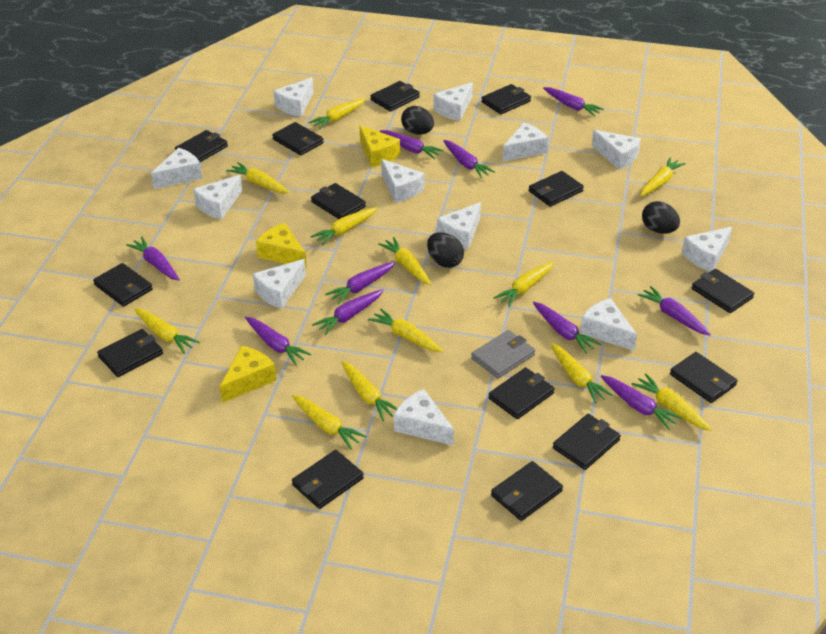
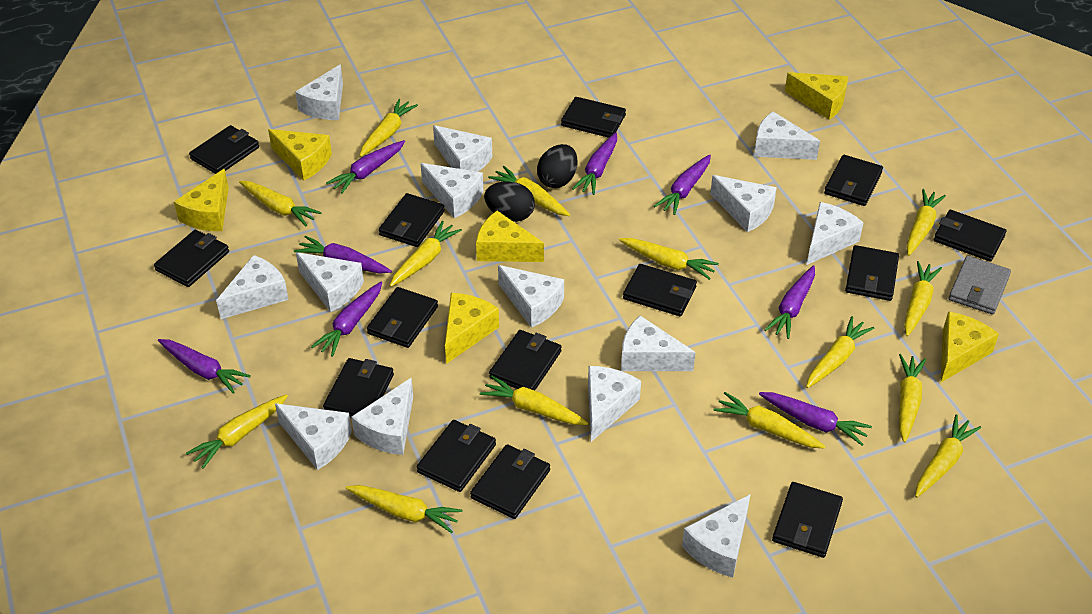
black egg: [401,106,434,135] [427,232,464,268] [642,201,680,234] = 3 -> [484,182,535,222] [537,144,578,188] = 2
purple carrot: [126,237,180,281] [245,317,311,365] [312,289,384,335] [325,262,395,304] [380,130,444,159] [443,140,495,178] [533,302,601,354] [543,87,604,116] [601,375,682,430] [638,286,711,336] = 10 -> [158,339,251,394] [294,236,392,274] [311,282,382,357] [326,140,405,194] [572,132,617,195] [654,155,711,215] [759,392,872,446] [764,265,815,339] = 8
white cheese: [151,148,202,189] [193,175,242,220] [253,259,306,309] [273,77,314,116] [381,159,424,203] [394,389,454,445] [433,82,473,121] [437,202,481,249] [502,122,548,162] [580,298,637,351] [592,130,641,170] [682,227,732,272] = 12 -> [216,255,289,319] [275,404,352,470] [295,64,343,120] [296,252,364,312] [351,378,413,455] [421,163,483,218] [433,125,492,172] [498,265,564,328] [588,366,641,442] [621,316,695,371] [682,494,751,577] [710,175,777,232] [754,112,820,160] [807,202,864,265] = 14
yellow carrot: [134,308,200,354] [226,162,290,193] [292,395,366,449] [308,98,366,129] [311,207,377,245] [341,361,397,421] [368,309,444,352] [378,237,432,285] [494,261,554,307] [550,343,613,404] [632,373,712,431] [641,157,686,196] = 12 -> [186,394,288,469] [239,181,322,226] [346,485,463,533] [360,99,418,157] [390,221,462,287] [480,375,588,425] [488,166,570,216] [619,238,719,280] [713,392,826,448] [806,316,874,388] [899,354,926,442] [904,261,942,337] [906,189,946,256] [915,414,981,498] = 14
yellow cheese: [220,345,276,403] [256,223,307,269] [360,126,400,167] = 3 -> [174,169,229,231] [268,129,332,180] [445,293,499,364] [476,211,544,262] [785,72,848,120] [941,311,999,382] = 6

